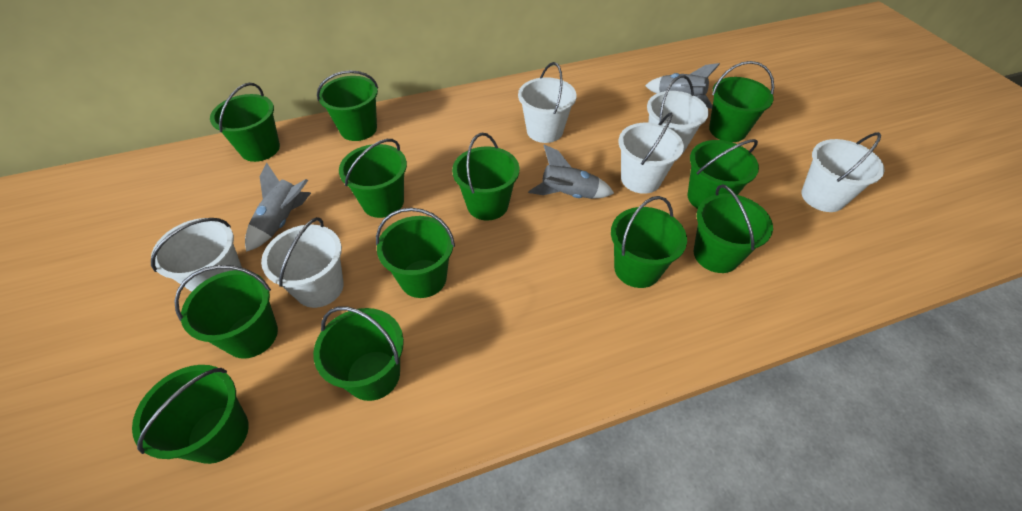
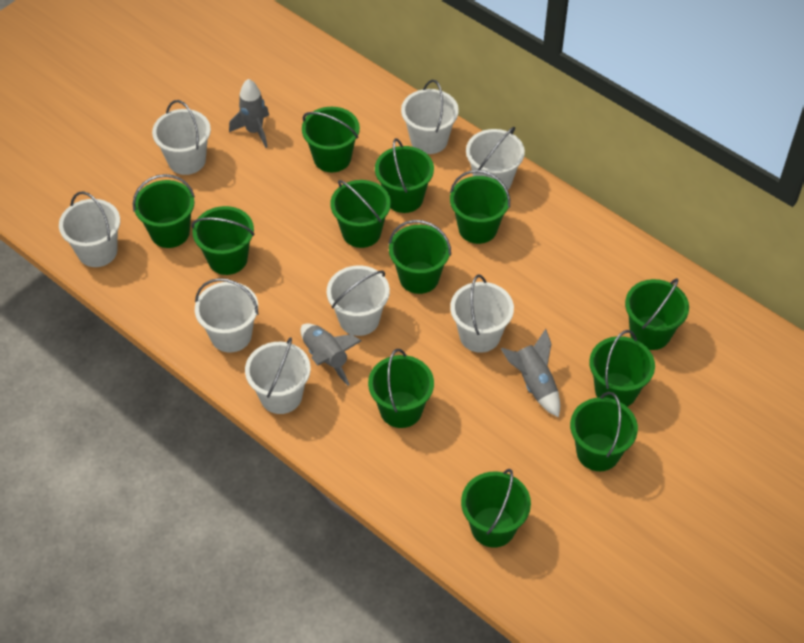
white bucket: [151,218,242,292] [261,217,344,308] [518,62,577,143] [619,113,684,194] [647,75,709,154] [801,132,885,212] = 6 -> [59,191,120,267] [152,100,211,175] [195,278,258,353] [245,337,311,414] [327,265,390,336] [401,80,459,154] [450,275,514,353] [466,127,525,190] = 8

